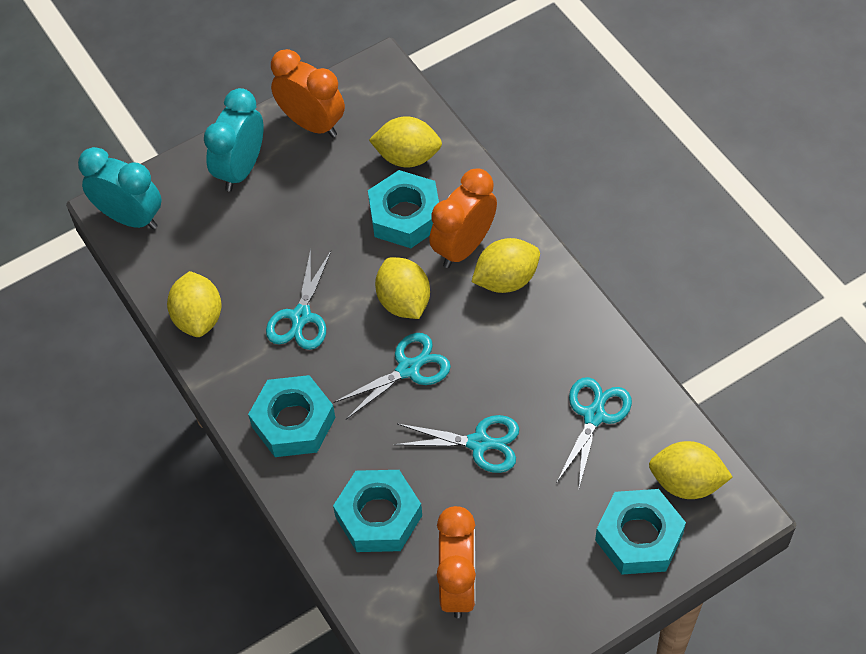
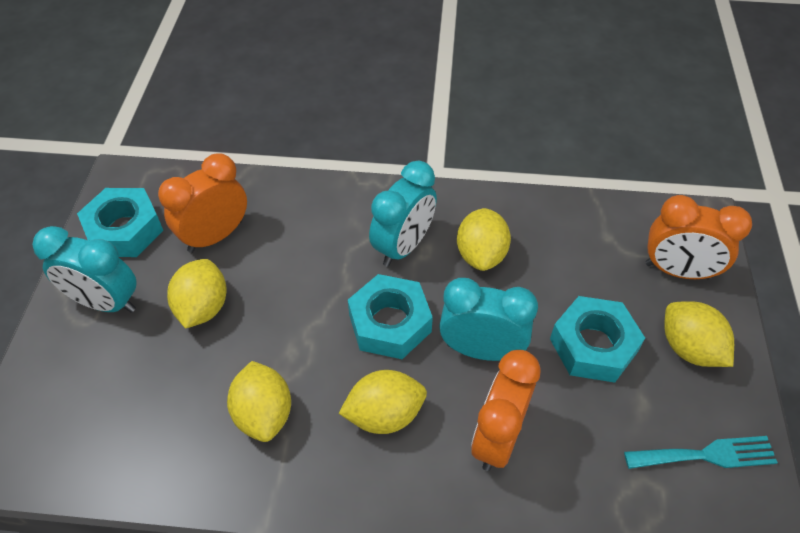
turquoise clock: [78,147,162,229] [204,88,263,191] = 2 -> [32,226,137,313] [369,161,437,267] [439,278,538,361] = 3
turquoise fork: none = 0 -> [624,436,778,469] = 1
turquoise nut: [248,375,335,457] [333,470,422,552] [368,170,439,248] [595,489,686,574] = 4 -> [77,188,163,257] [348,274,433,359] [550,296,645,383] = 3
turquoise scissors: [266,249,331,350] [333,333,451,419] [394,415,519,473] [557,377,632,488] = 4 -> none = 0

